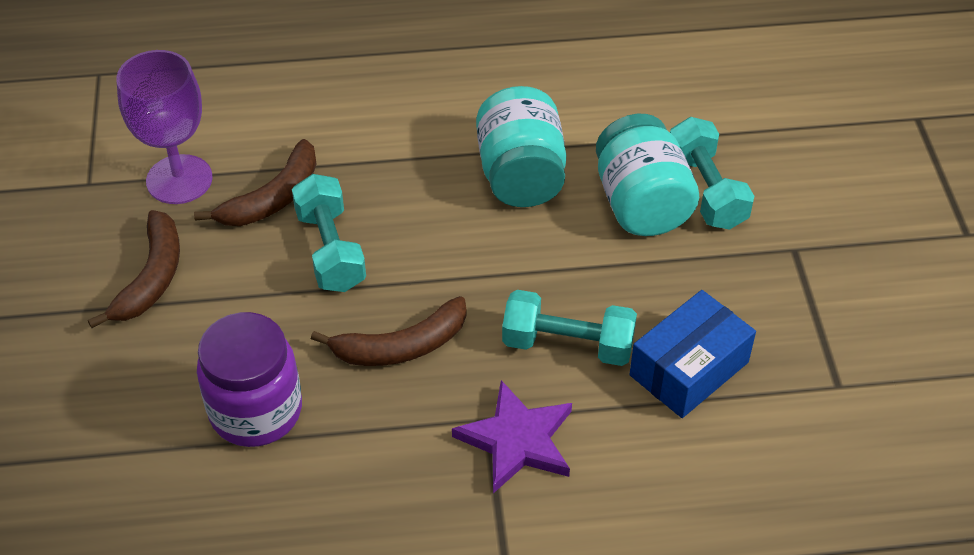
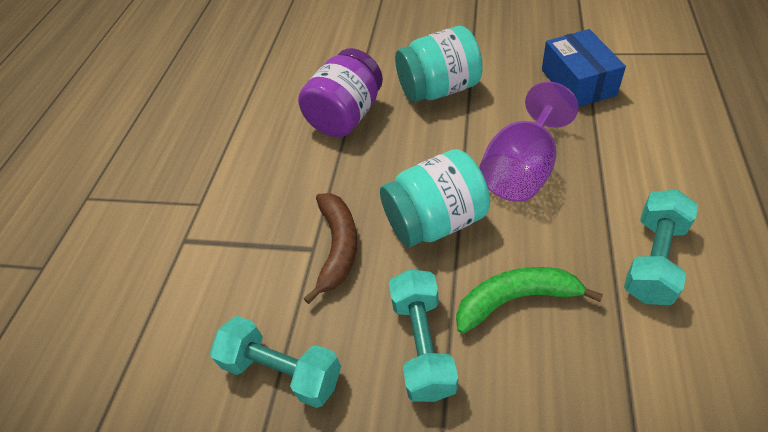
brown banana: [88,210,180,328] [194,139,316,226] [311,296,467,366] = 3 -> [303,193,357,304] = 1
green banana: none = 0 -> [456,267,603,334] = 1
purple star: [452,380,572,493] = 1 -> none = 0

